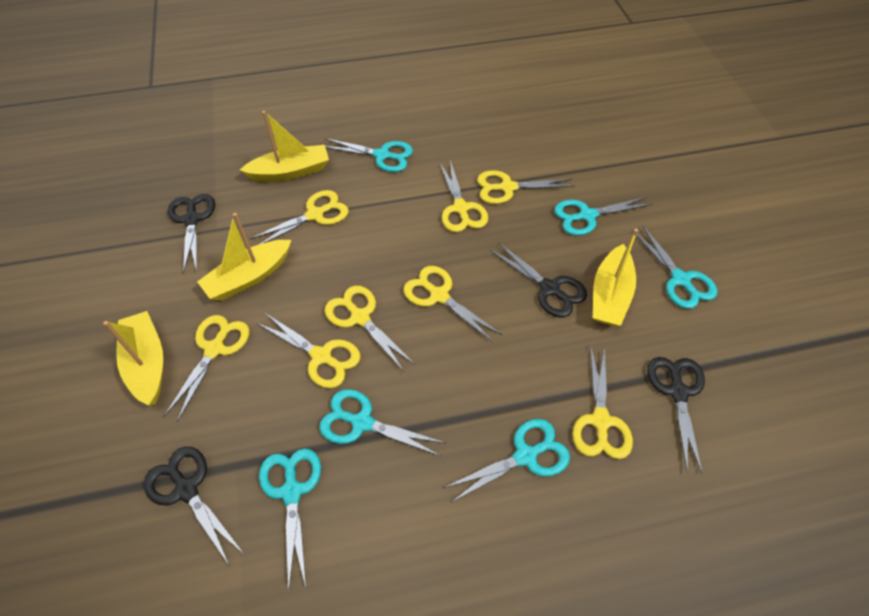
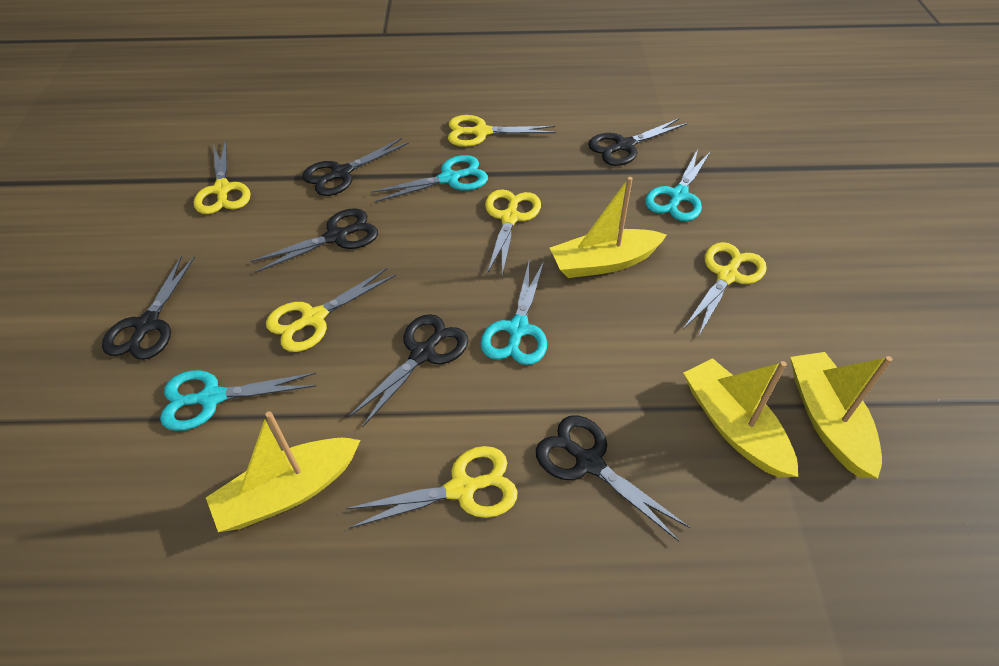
black scissors: [144,447,243,566] [168,194,215,273] [490,242,587,317] [647,357,705,474] = 4 -> [102,256,195,360] [250,208,378,272] [302,138,409,196] [348,314,468,428] [536,415,690,541] [588,118,688,166] = 6
turquoise scissors: [259,448,321,592] [319,389,445,456] [325,138,413,172] [444,419,570,503] [554,197,653,236] [632,225,717,309] = 6 -> [160,370,316,431] [371,155,488,202] [480,261,547,365] [645,149,711,221] = 4
yellow scissors: [164,315,249,422] [249,190,349,244] [257,313,360,388] [325,286,415,371] [404,266,502,343] [440,160,488,232] [477,170,575,204] [572,345,633,459] = 8 -> [194,140,251,214] [266,268,396,352] [346,446,518,529] [448,115,556,147] [485,189,541,276] [683,242,767,337] = 6

